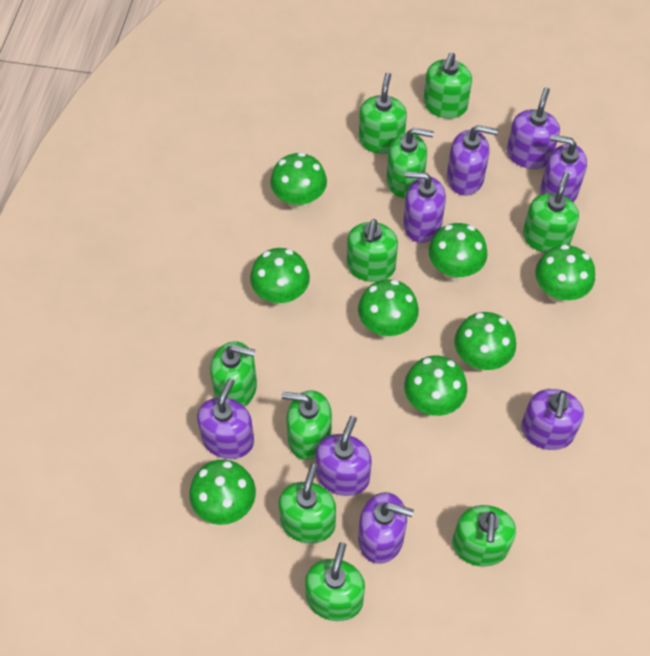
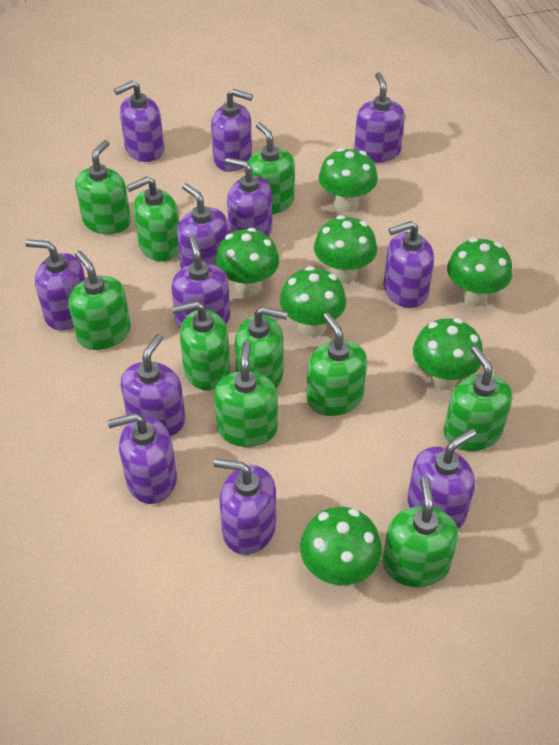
green mushroom: [189,459,256,525] [250,248,310,306] [270,152,327,211] [358,279,419,338] [404,356,467,416] [429,223,487,281] [454,312,516,371] [535,244,595,303] = 8 -> [215,228,279,296] [280,266,346,337] [300,507,382,586] [314,215,377,284] [319,148,378,212] [413,318,483,390] [447,238,512,307] = 7
purple soap dispenser: [197,378,254,459] [316,416,372,496] [358,492,414,564] [403,171,446,243] [447,125,498,195] [507,87,560,169] [521,389,584,450] [540,134,587,202] = 8 -> [25,239,85,331] [107,413,177,504] [114,81,164,162] [121,334,185,436] [171,235,230,329] [177,183,229,269] [211,89,253,172] [214,458,276,555] [225,158,272,237] [354,72,405,163] [384,221,434,308] [407,428,476,528] = 12

